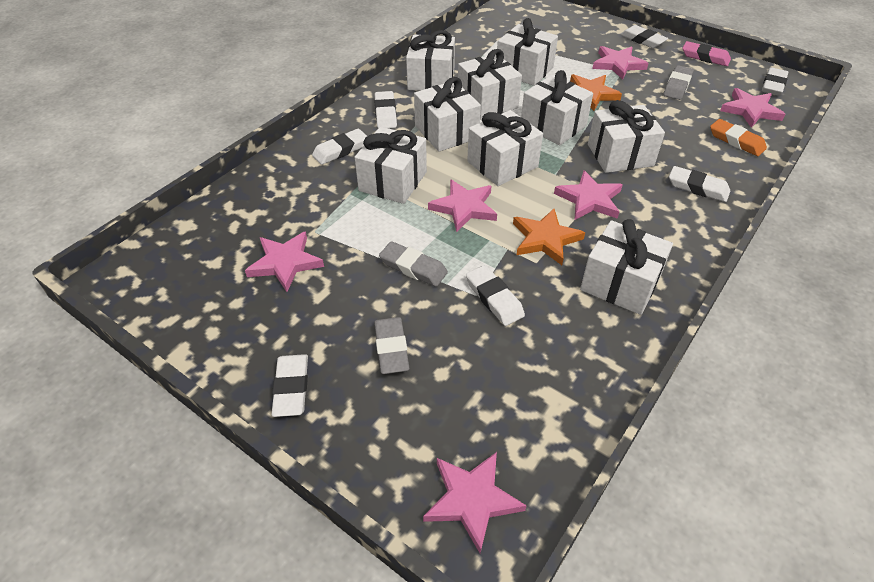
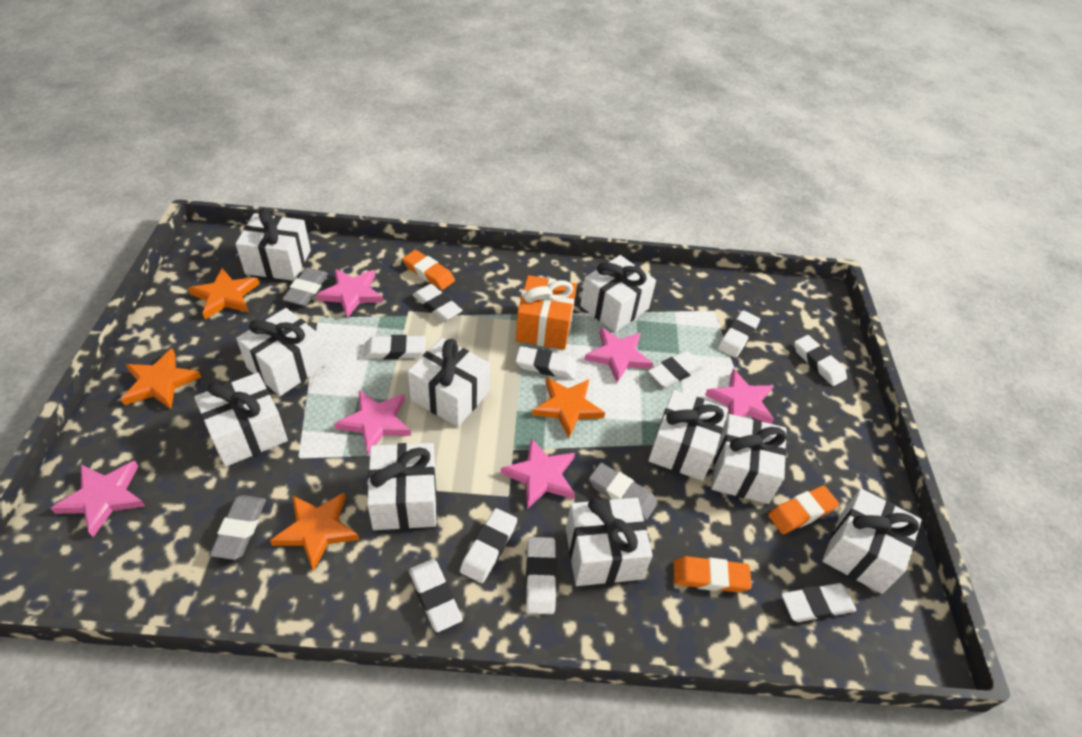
orange eraser: [710,119,767,156] = 1 -> [402,250,455,290] [673,556,752,593] [768,486,839,534] = 3
orange gift: none = 0 -> [516,275,577,350] = 1
orange star: [513,209,585,265] [570,74,622,111] = 2 -> [121,348,201,409] [188,268,259,319] [270,492,359,571] [532,377,605,438] = 4
pink eraser: [683,41,731,66] = 1 -> none = 0
white eraser: [272,354,308,417] [312,129,367,165] [375,91,397,128] [466,265,525,326] [620,25,668,48] [669,166,730,202] [762,67,788,96] = 7 -> [363,335,425,359] [409,559,463,632] [412,284,463,322] [460,508,517,583] [515,346,578,379] [526,537,557,614] [648,351,704,388] [718,311,760,358] [781,583,856,622] [794,335,847,386] = 10
white gift: [355,127,427,204] [406,30,455,91] [414,77,481,152] [458,49,522,119] [467,110,543,186] [497,18,558,86] [521,70,593,146] [580,219,673,315] [588,100,665,173] = 9 -> [194,373,288,467] [235,209,311,281] [236,308,327,396] [367,443,437,530] [408,338,490,427] [566,498,653,586] [580,255,656,332] [648,390,728,481] [711,414,787,504] [822,488,922,594] = 10

